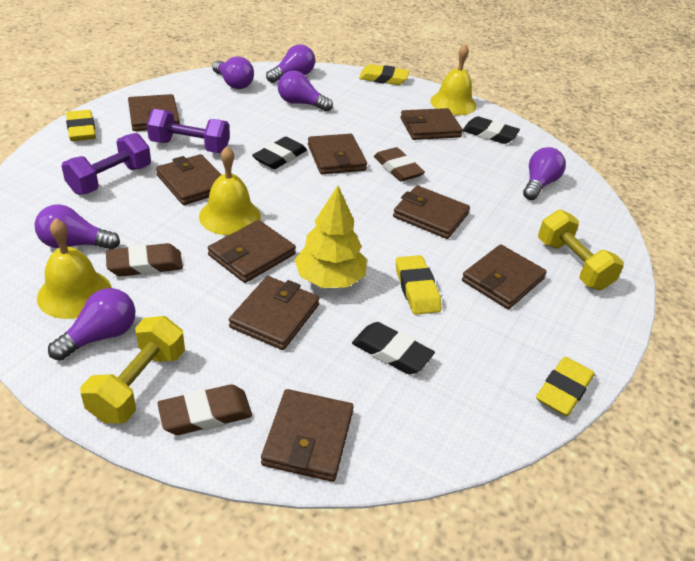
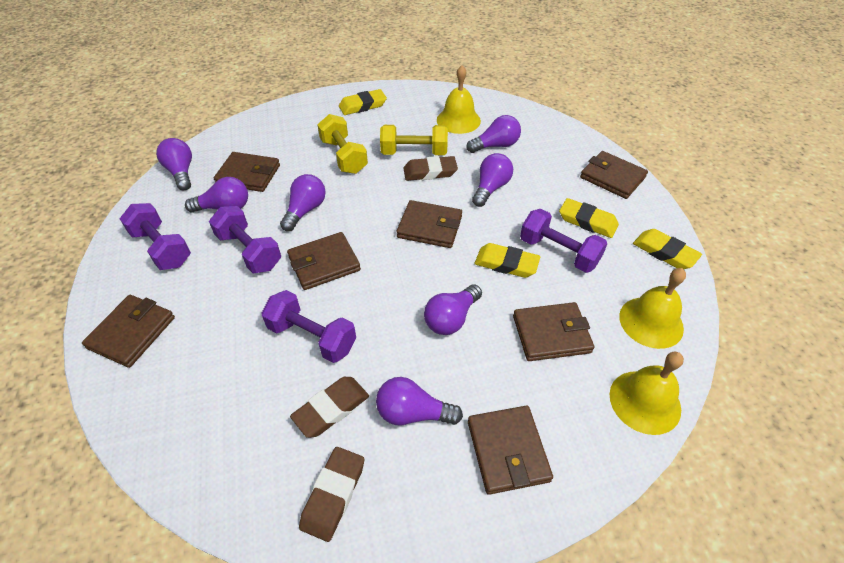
black eraser: [252,137,307,169] [352,322,435,374] [463,116,520,144] = 3 -> none = 0
brown wallet: [128,94,180,131] [156,154,221,205] [208,220,296,283] [229,276,319,350] [261,389,354,482] [308,134,367,174] [393,186,470,239] [400,108,463,140] [462,244,547,309] = 9 -> [82,295,175,368] [214,152,280,192] [287,232,361,290] [396,200,462,248] [468,405,553,495] [513,302,594,361] [580,151,648,199] = 7
purple dumbbell: [62,133,151,195] [147,109,230,153] = 2 -> [119,203,191,270] [209,206,281,273] [261,290,356,363] [520,209,607,273] = 4
purple light bulb: [35,204,120,249] [48,288,135,361] [212,56,254,89] [266,44,315,83] [278,70,333,112] [523,147,566,200] = 6 -> [156,138,192,190] [185,177,248,213] [280,174,326,231] [376,377,463,425] [424,284,482,335] [466,115,521,153] [472,153,513,207] = 7
yellow tree: [294,186,367,288] = 1 -> none = 0

